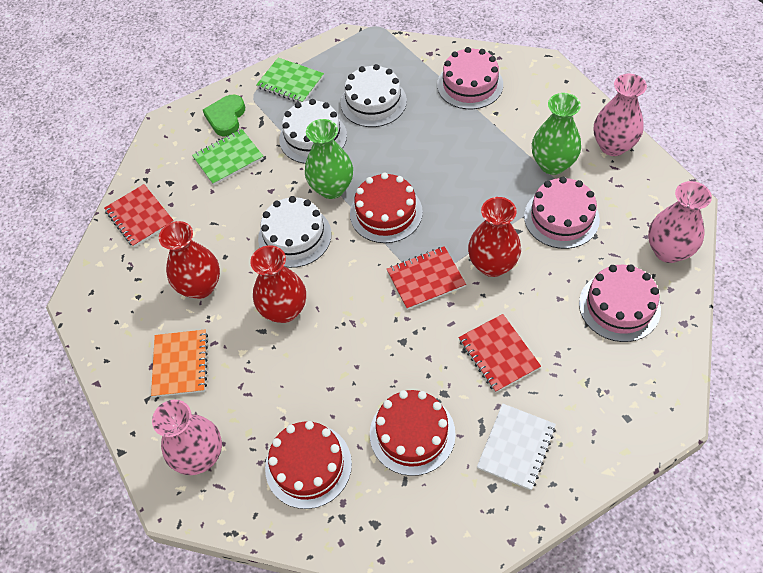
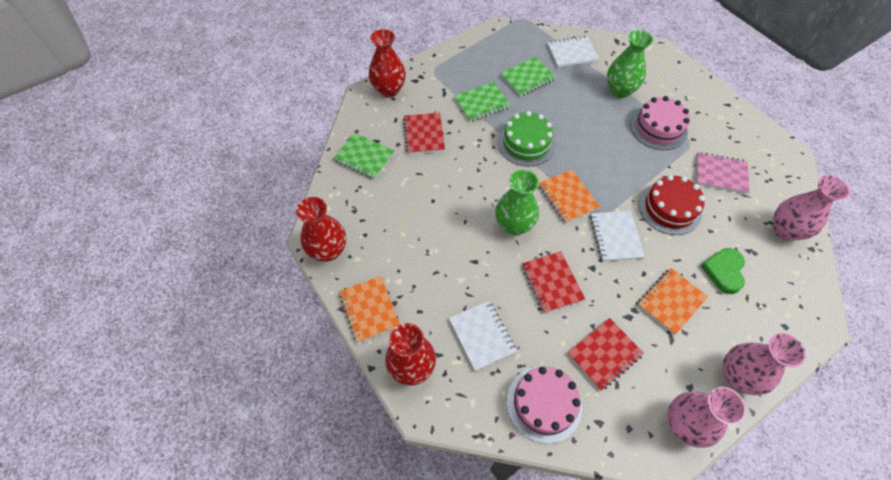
green cake: none = 0 -> [498,111,555,167] = 1
green notebook: [192,129,264,185] [256,58,324,103] = 2 -> [333,133,395,179] [454,82,511,122] [500,57,556,97] = 3
orange notebook: [151,329,208,397] = 1 -> [339,276,400,343] [539,169,600,223] [638,268,708,335] = 3
pink cake: [437,47,503,109] [524,177,600,249] [579,264,661,342] = 3 -> [507,366,582,444] [630,96,690,150] = 2
pink notebook: none = 0 -> [696,152,750,194] = 1
red cake: [265,421,352,509] [350,173,423,243] [370,390,456,476] = 3 -> [639,175,705,235] = 1
white cake: [258,196,331,268] [279,99,347,164] [341,64,407,127] = 3 -> none = 0
white notebook: [477,403,556,490] = 1 -> [449,301,517,371] [547,36,599,67] [590,211,645,261] = 3

